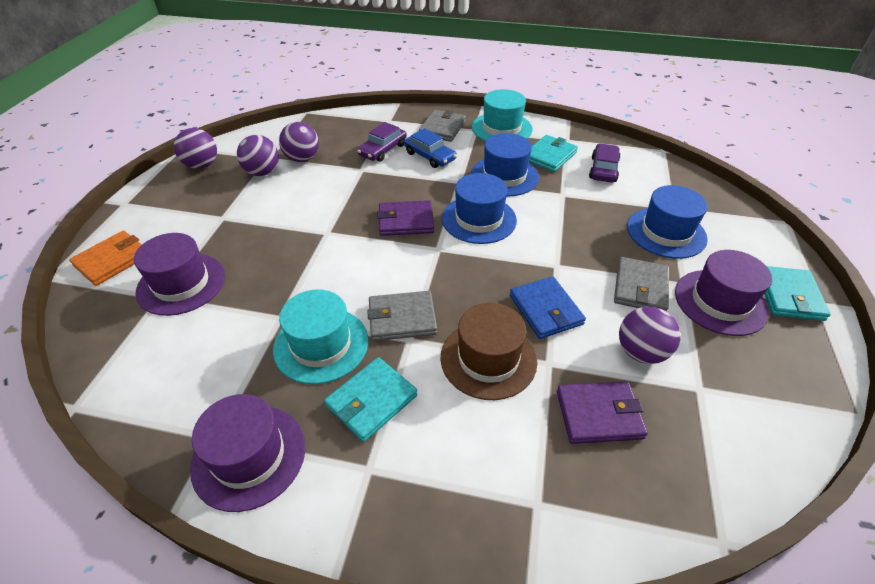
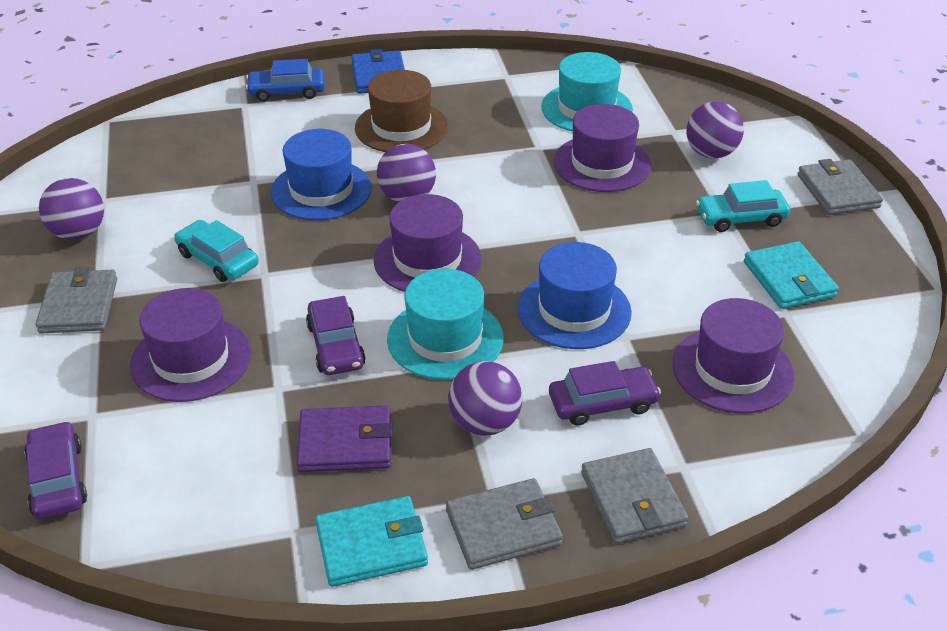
blue hat: [442,173,517,244] [471,133,539,197] [627,185,708,259] = 3 -> [271,129,372,220] [518,242,632,349] = 2
grey wallet: [367,291,437,341] [419,110,466,142] [614,257,669,312] = 3 -> [36,267,117,334] [446,478,563,570] [581,448,688,544] [798,159,883,215] = 4
orange wallet: [69,231,142,286] = 1 -> none = 0
purple car: [357,122,407,162] [589,143,620,183] = 2 -> [24,421,87,519] [306,296,366,375] [549,361,661,426] = 3
purple hat: [134,233,225,316] [190,394,305,512] [675,250,772,336] = 3 -> [130,288,251,402] [374,194,482,292] [554,104,651,192] [672,298,794,414] = 4
purple wallet: [377,200,434,236] [557,381,648,444] = 2 -> [296,405,393,472] = 1
turquoise car: none = 0 -> [174,220,259,282] [696,180,790,232] = 2
turquoise wallet: [324,357,418,442] [529,135,578,172] [765,266,831,321] = 3 -> [315,496,428,587] [744,241,839,309] = 2

